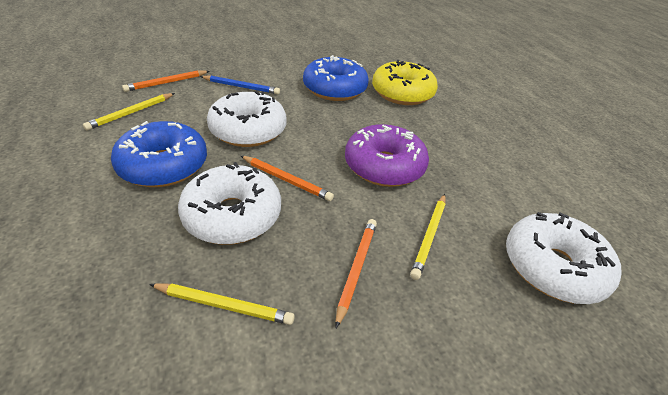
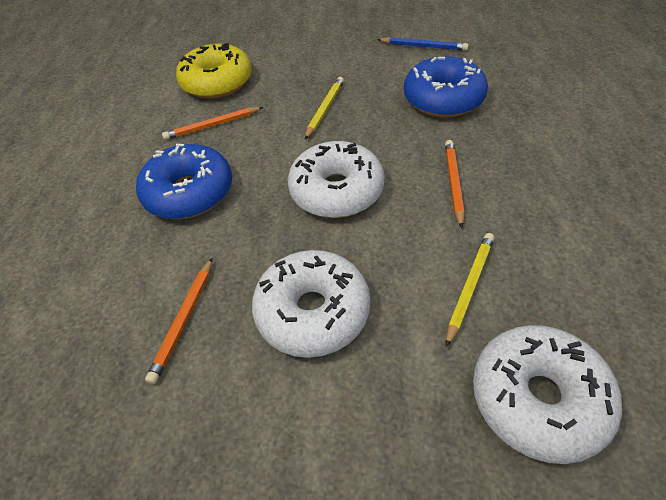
purple donut: [345,124,429,187] = 1 -> none = 0
yellow pencil: [83,93,175,130] [149,283,295,325] [410,194,445,280] = 3 -> [305,77,344,139] [446,233,494,347] = 2

